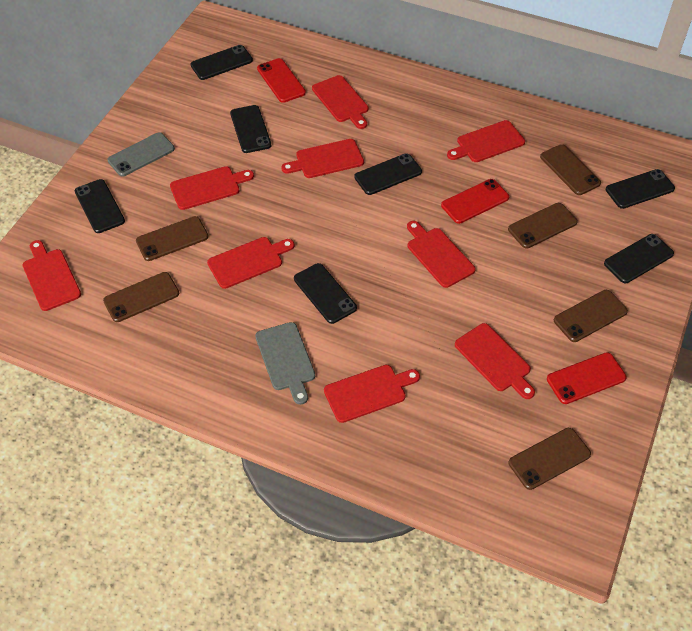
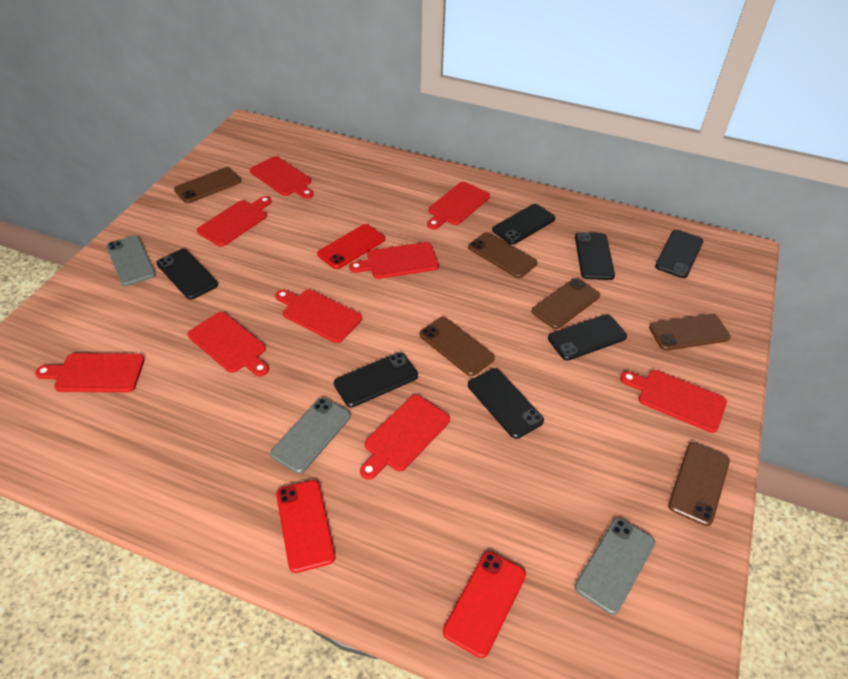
grey cutting board: [255,322,315,405] = 1 -> none = 0
grey phone: [107,132,175,177] = 1 -> [106,235,156,286] [270,398,351,474] [575,518,655,615] = 3

